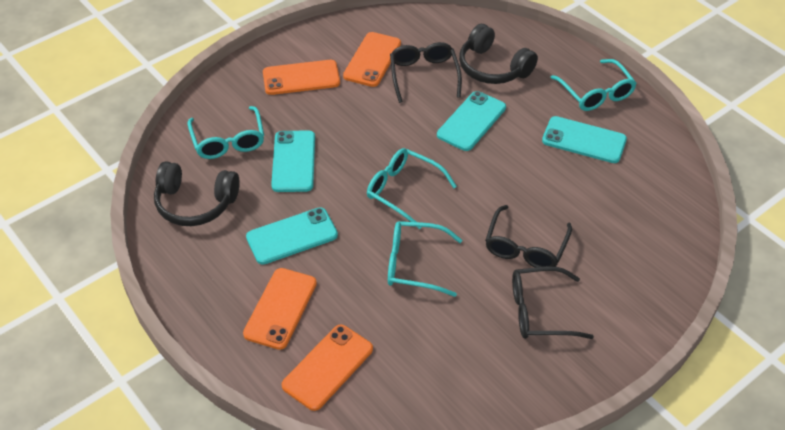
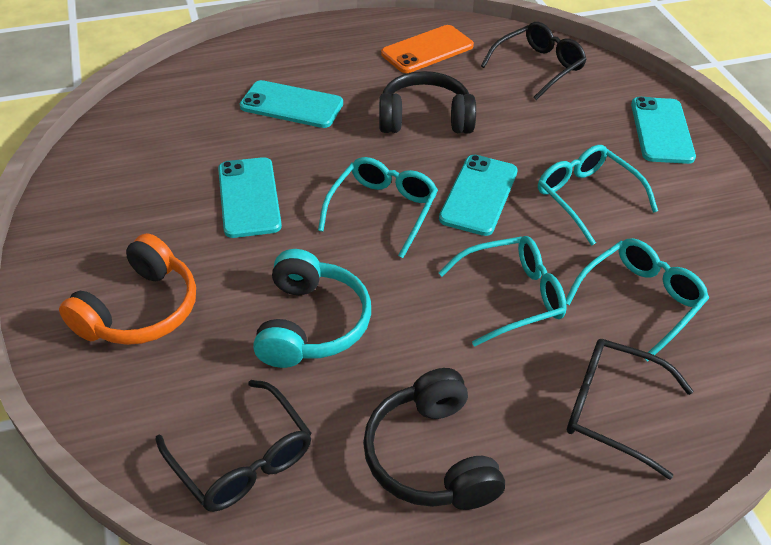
orange headphones: none = 0 -> [59,233,196,345] = 1
orange phone: [243,268,317,350] [263,60,340,95] [282,325,373,411] [343,32,401,87] = 4 -> [381,25,474,73] = 1
turquoise headphones: none = 0 -> [253,249,371,368] = 1

